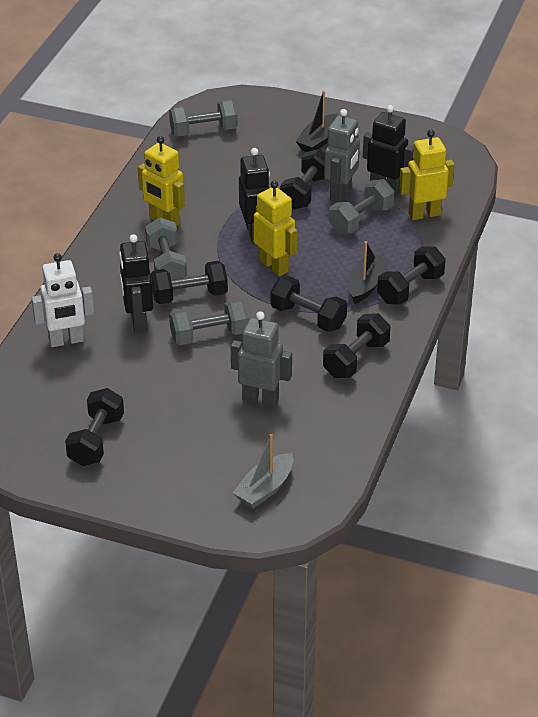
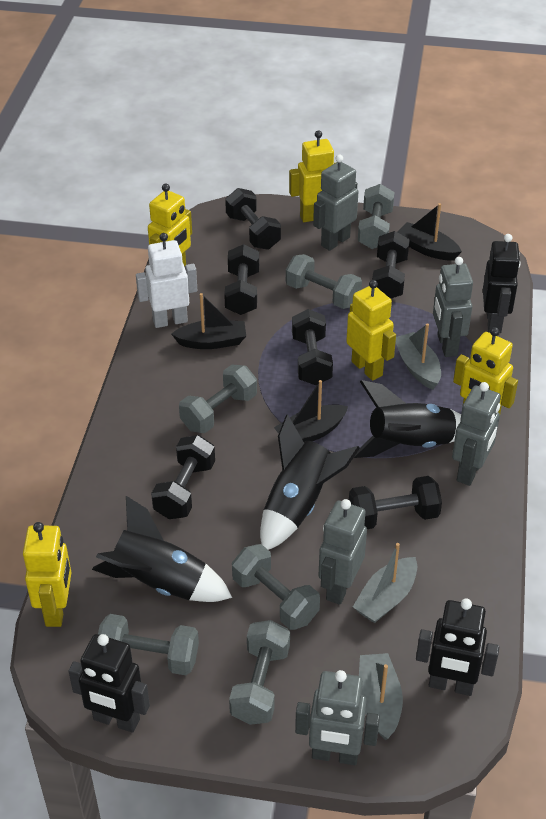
black boat: [296,90,338,152] [348,241,388,304] = 2 -> [172,293,246,349] [274,380,348,442] [397,203,462,260] = 3
black rocket: none = 0 -> [92,496,232,602] [260,414,360,550] [354,380,461,458] = 3
grey boat: [233,434,293,508] = 1 -> [353,543,417,623] [359,653,403,740] [396,323,441,389] = 3
grey dumbbell: [145,218,187,280] [169,100,238,136] [169,299,249,345] [329,179,395,234] = 4 -> [98,614,199,675] [179,365,257,433] [229,620,290,725] [232,544,320,630] [286,254,362,309] [358,184,395,249] = 6
grey robot: [231,311,292,407] [324,109,360,202] = 2 -> [295,670,380,765] [313,155,359,251] [318,499,367,605] [433,257,473,357] [452,382,501,486] = 5
yellow robot: [138,136,185,227] [254,181,297,276] [399,130,455,220] = 3 -> [23,522,72,627] [148,184,192,267] [289,130,335,222] [346,280,396,381] [453,327,518,413] = 5

